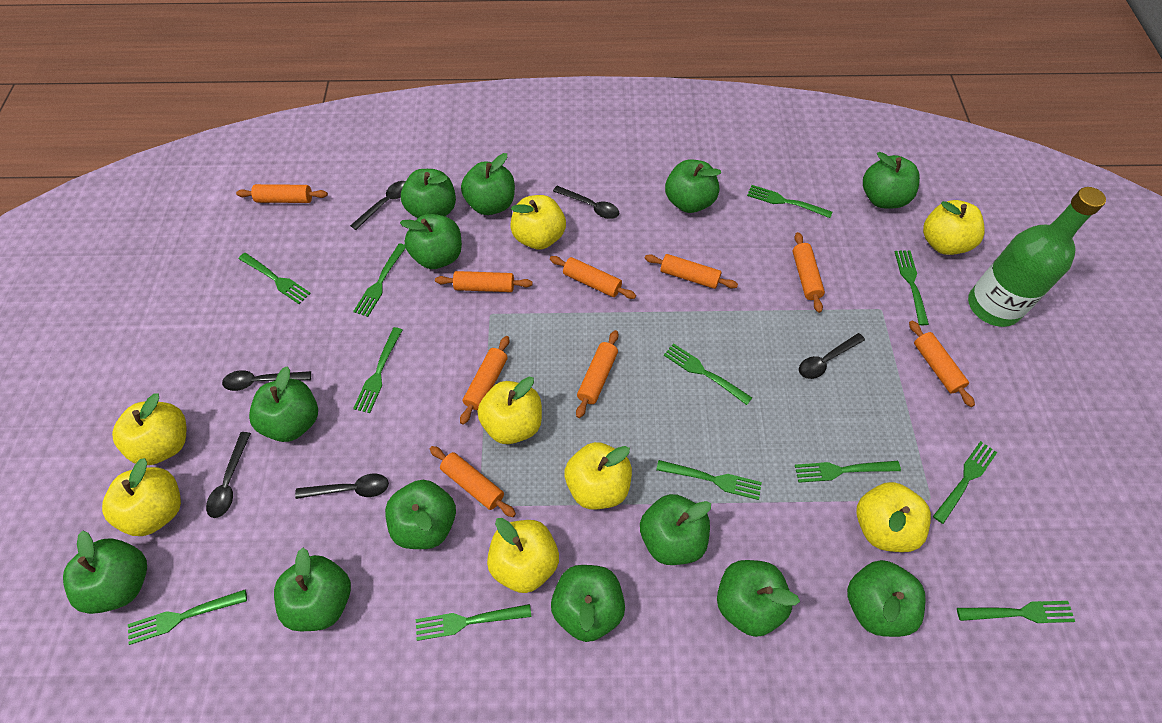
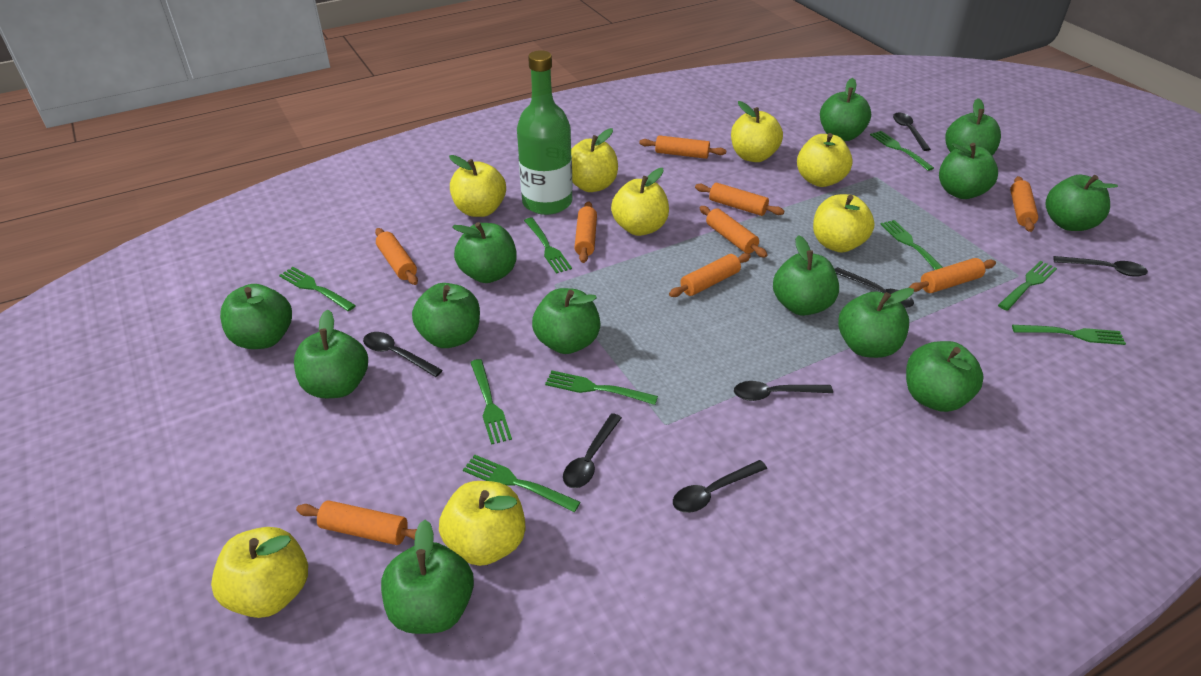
black spoon: [206,432,251,518] [222,370,311,391] [295,474,389,499] [350,181,406,230] [553,186,619,219] [799,333,865,379] = 6 -> [363,332,443,377] [563,413,622,488] [673,460,767,513] [734,381,833,401] [835,267,914,308] [893,113,931,151] [1054,256,1148,277] = 7
green fork: [128,589,247,645] [239,253,311,304] [353,243,406,317] [353,327,402,413] [416,604,531,641] [656,460,762,500] [664,343,752,405] [747,185,832,218] [795,461,901,483] [894,251,929,325] [933,441,997,524] [957,601,1075,623] = 12 -> [279,267,356,311] [463,455,580,512] [470,359,512,445] [524,218,572,274] [545,371,658,405] [870,131,934,171] [880,220,943,270] [998,261,1057,311] [1012,325,1126,345] = 9

